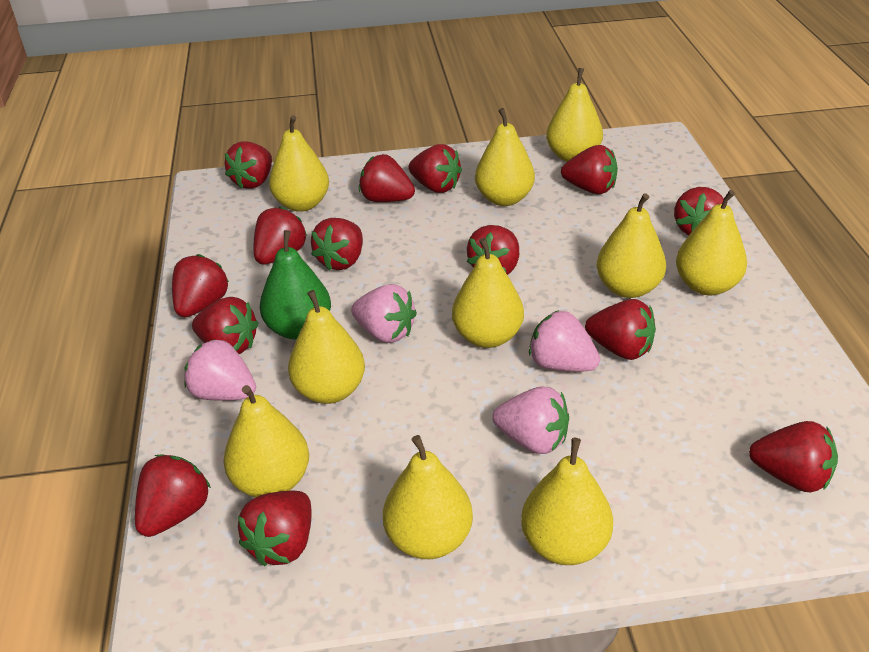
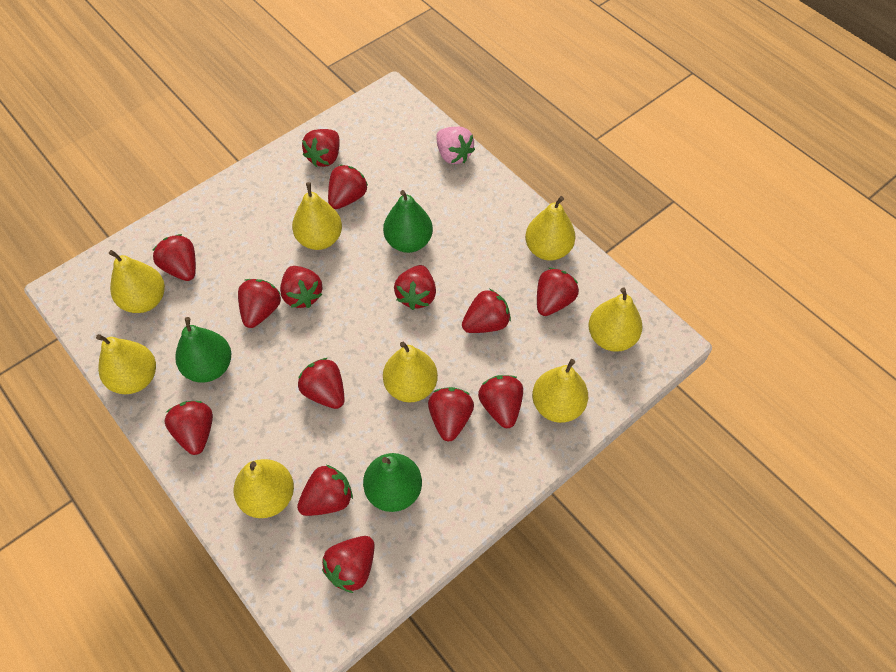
green pear: [260,230,331,339] = 1 -> [175,317,231,383] [363,453,422,512] [383,190,433,253] = 3
pink strawberry: [184,339,256,401] [351,284,417,343] [492,387,569,454] [529,310,600,371] = 4 -> [436,127,475,164] = 1
yellow pear: [223,385,309,497] [269,116,329,212] [288,290,365,404] [383,435,473,559] [452,238,524,348] [475,108,535,206] [521,438,613,565] [546,68,603,162] [596,193,666,298] [676,190,747,295] = 10 -> [96,334,156,394] [109,250,165,313] [234,459,294,518] [292,182,342,250] [383,341,438,402] [525,196,576,261] [532,359,588,423] [588,287,643,352] = 8

